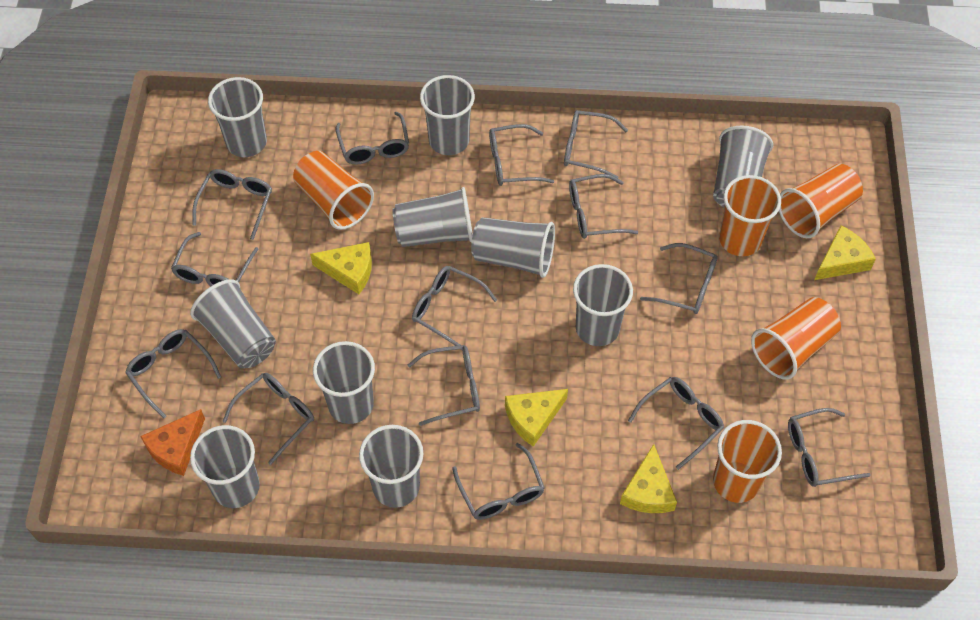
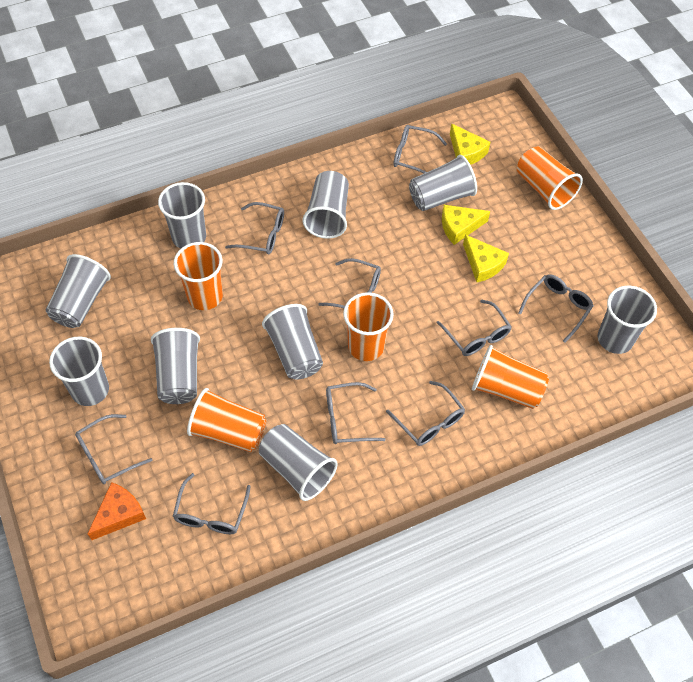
grey cup: [190,279,276,368] [190,425,260,508] [208,77,267,157] [313,341,375,424] [359,425,424,508] [392,187,473,247] [420,75,475,155] [471,217,555,278] [573,264,633,346] [713,126,773,208] = 10 -> [46,254,111,328] [49,337,109,406] [151,328,200,404] [158,182,206,249] [259,424,338,501] [262,304,323,379] [303,171,349,239] [409,155,477,211] [598,286,657,354] = 9
grey glasses: [125,329,221,418] [171,232,259,286] [192,169,272,240] [222,373,314,465] [335,112,409,165] [408,345,480,426] [412,266,497,351] [452,443,545,520] [489,124,554,186] [564,110,628,178] [569,174,638,239] [628,377,724,470] [640,243,718,314] [788,408,871,487] = 14 -> [75,414,152,484] [173,473,251,534] [225,202,284,255] [319,258,381,308] [326,382,386,444] [386,381,465,446] [393,125,447,174] [437,300,512,356] [518,274,594,343] = 9
yellow cheese: [310,242,372,294] [505,389,568,447] [620,444,677,513] [814,226,876,280] = 4 -> [442,205,490,245] [450,123,490,165] [463,235,509,282] = 3

